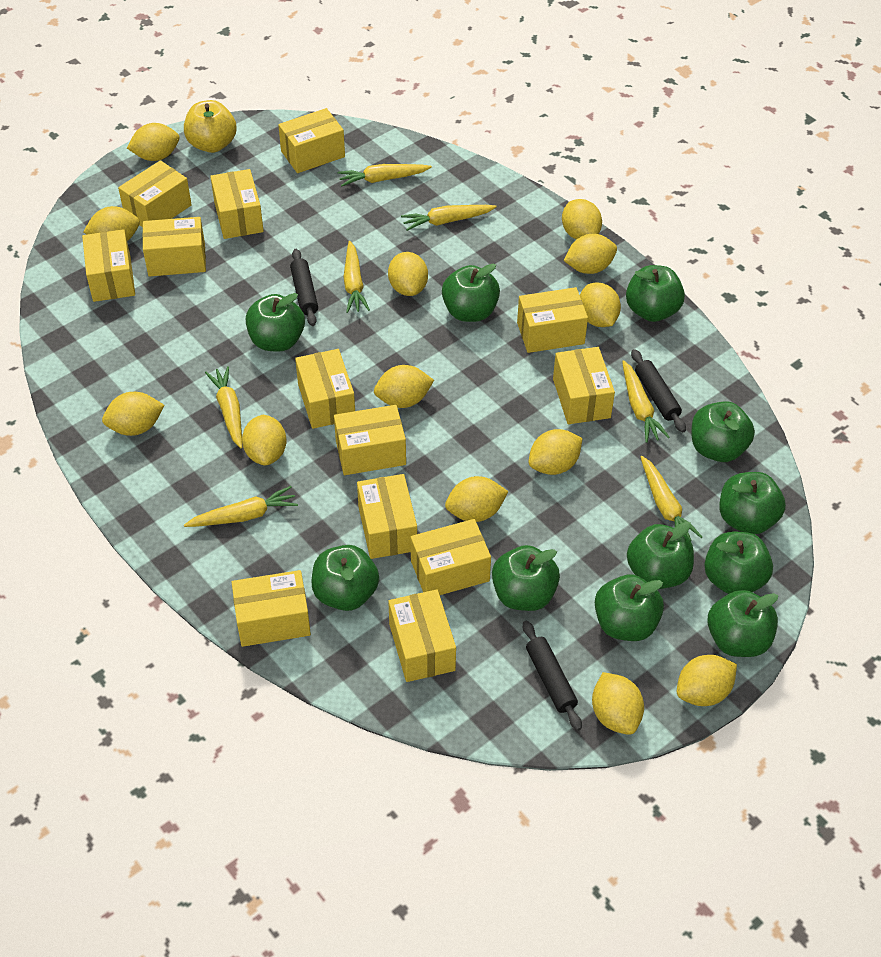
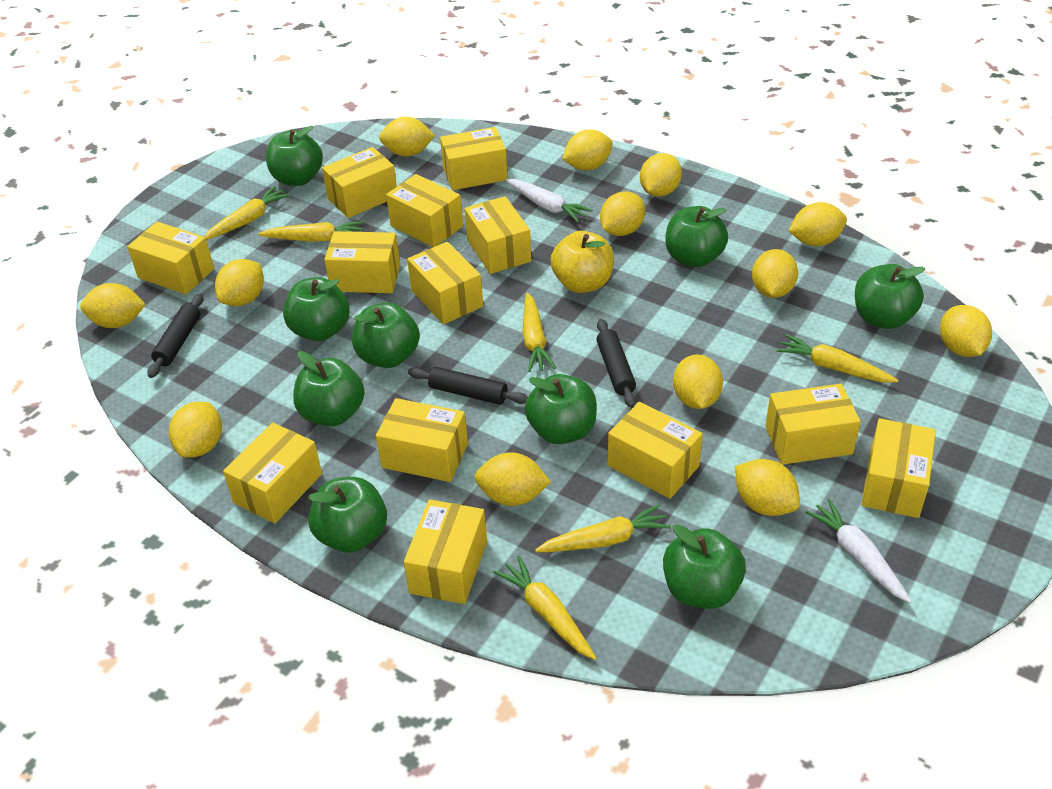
green apple: [246,293,305,351] [311,545,379,611] [442,264,500,322] [492,545,560,611] [595,574,664,641] [626,265,685,322] [627,522,694,589] [691,401,755,462] [704,531,773,594] [707,590,778,657] [719,472,786,535] = 11 -> [266,126,323,186] [283,277,350,341] [293,351,364,426] [308,477,387,553] [352,302,420,368] [525,374,597,444] [663,524,746,609] [665,206,728,267] [855,264,925,329] = 9
white carrot: none = 0 -> [505,179,592,222] [805,499,912,603] = 2
yellow carrot: [184,486,298,527] [205,366,242,449] [338,164,432,186] [343,241,370,313] [401,205,497,231] [622,360,670,443] [641,456,702,541] = 7 -> [204,186,290,240] [258,221,364,242] [494,556,596,660] [522,292,556,372] [535,504,671,552] [777,334,898,383] = 6

